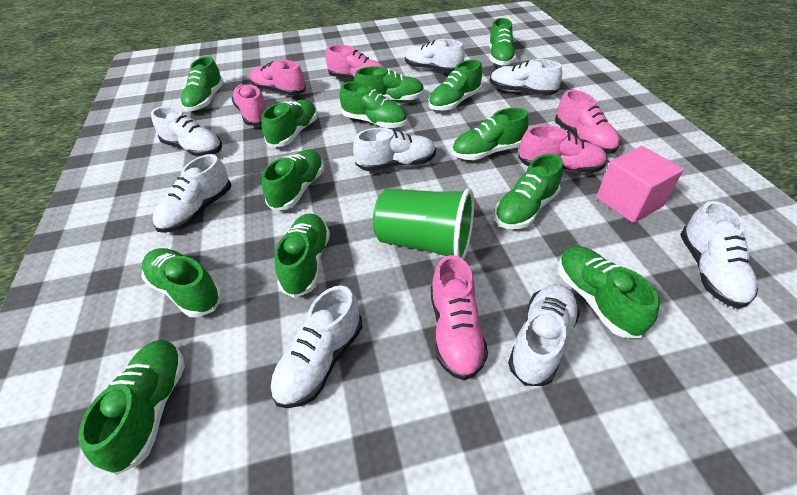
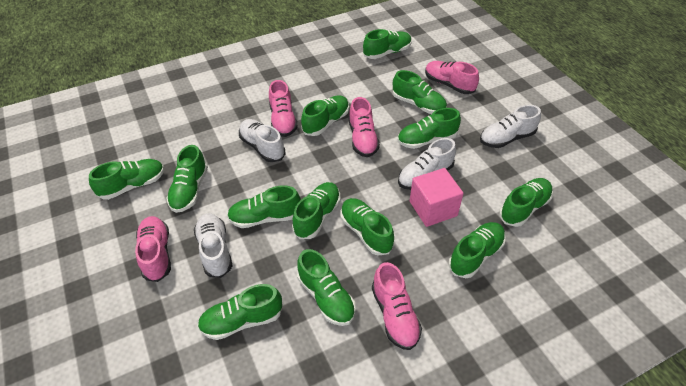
green cup: [373,188,474,260] = 1 -> none = 0
pink shoe: [231,84,267,126] [250,60,306,95] [326,45,384,79] [431,255,488,380] [518,125,607,173] [555,90,620,154] = 6 -> [135,216,171,282] [269,80,298,137] [349,97,380,157] [372,262,422,350] [425,61,479,94] = 5
white shoe: [151,106,222,156] [153,154,231,233] [270,286,362,408] [353,128,436,171] [405,39,465,72] [490,59,562,96] [508,284,580,386] [680,201,758,309] = 8 -> [194,213,233,278] [239,119,285,162] [398,138,456,190] [480,105,541,148] = 4

